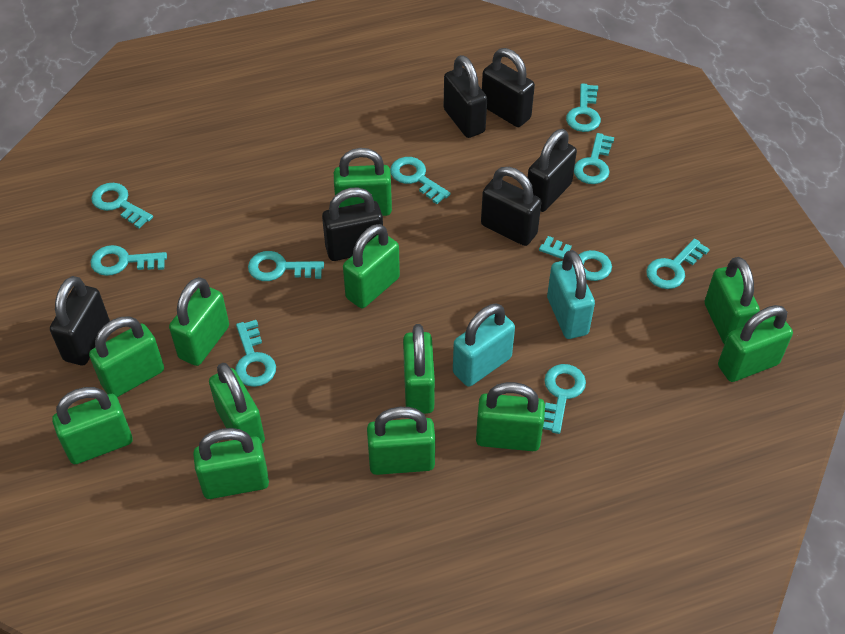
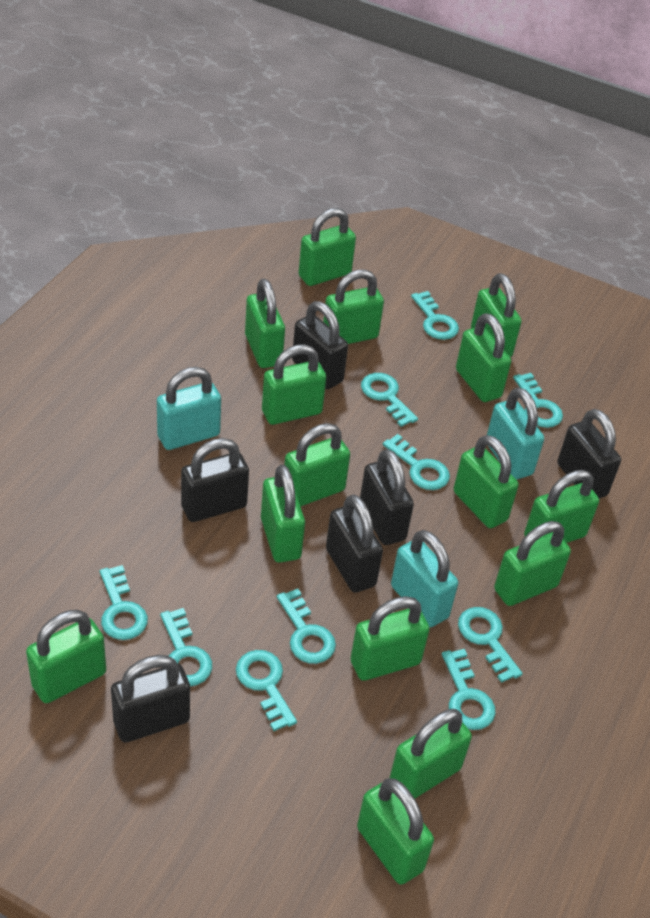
green padlock: [52,387,133,465] [89,316,164,397] [169,277,229,366] [193,428,269,499] [209,363,265,444] [334,148,392,216] [343,224,400,308] [367,407,435,475] [403,324,435,414] [476,382,545,451] [705,257,760,345] [718,305,793,382] = 12 -> [26,610,106,703] [245,279,285,368] [261,465,305,563] [262,344,326,425] [284,423,350,507] [299,208,356,286] [323,270,384,344] [351,596,430,681] [357,778,434,885] [390,709,472,799] [454,435,519,528] [456,313,511,402] [471,273,522,357] [494,521,571,606] [524,470,599,543] = 15
turquoise padlock: [453,304,515,387] [547,250,595,339] = 2 -> [157,367,221,450] [391,530,458,627] [487,387,544,480] = 3

